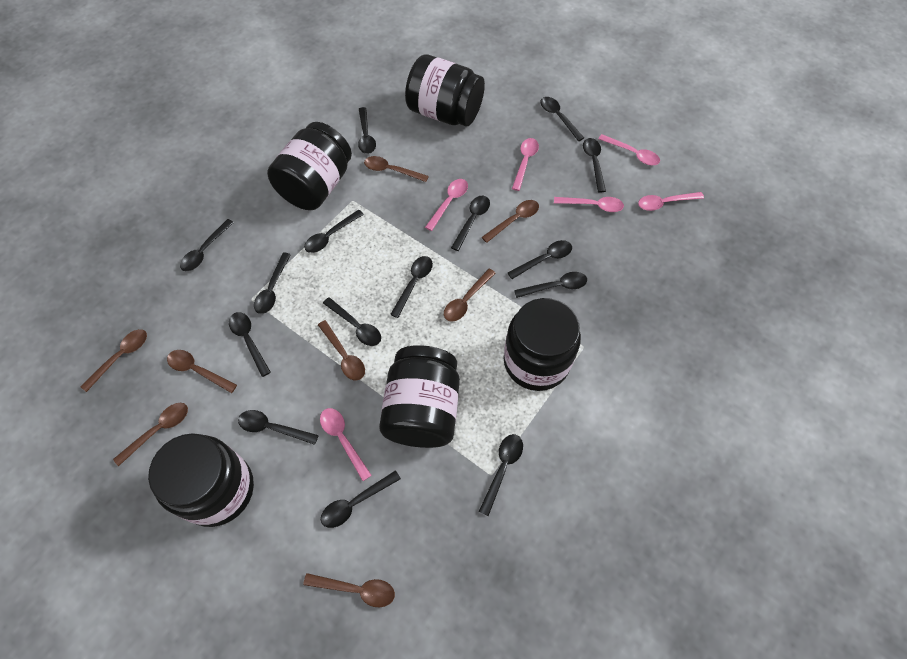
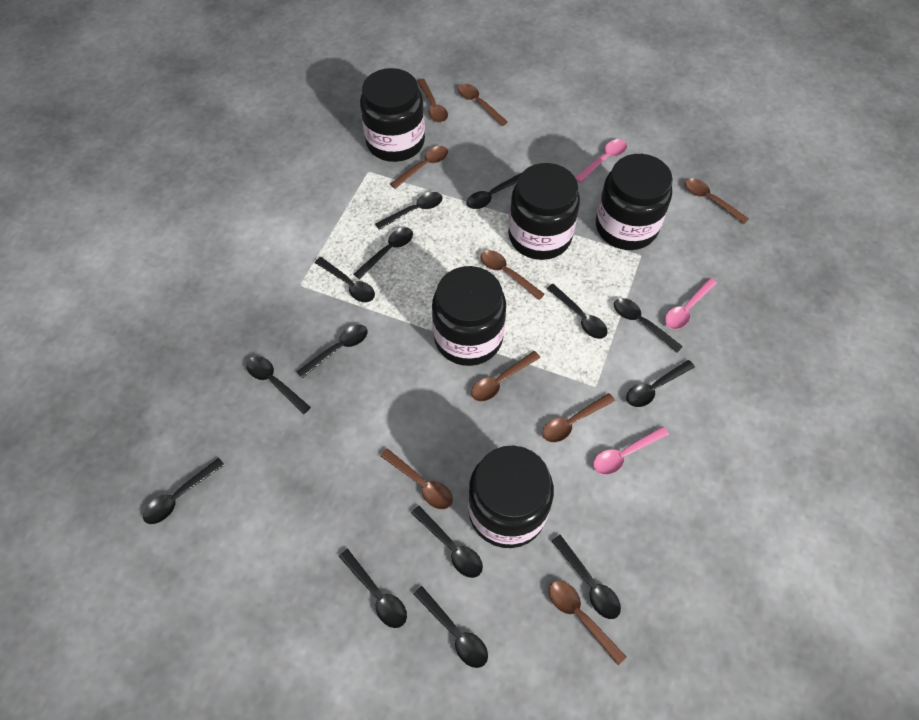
black spoon: [180,219,234,271] [229,312,271,377] [238,410,319,445] [254,252,291,314] [304,210,364,253] [321,470,401,528] [323,297,381,346] [358,107,376,154] [390,256,433,318] [451,195,490,251] [479,434,523,516] [508,240,572,279] [514,272,587,298] [540,97,584,141] [583,138,606,192] = 15 -> [143,458,224,524] [247,356,311,414] [296,324,368,378] [315,257,375,302] [339,549,407,628] [354,227,413,279] [375,192,443,230] [411,506,483,578] [413,586,488,668] [467,173,521,209] [547,284,608,339] [552,535,621,619] [614,298,683,352] [626,360,695,407] = 14
brown spoon: [80,329,147,392] [113,403,188,466] [167,350,237,393] [303,573,395,607] [318,320,365,380] [364,156,429,182] [444,269,496,321] [481,200,539,243] = 8 -> [380,448,453,509] [390,146,448,189] [417,78,448,123] [458,84,508,126] [471,351,540,401] [481,250,545,300] [542,393,615,442] [549,581,626,665] [685,178,749,224] = 9
pink spoon: [320,408,372,481] [425,179,468,231] [512,138,539,191] [554,197,624,212] [598,134,660,165] [638,192,704,211] = 6 -> [575,139,627,183] [593,426,669,475] [665,278,717,329] = 3

